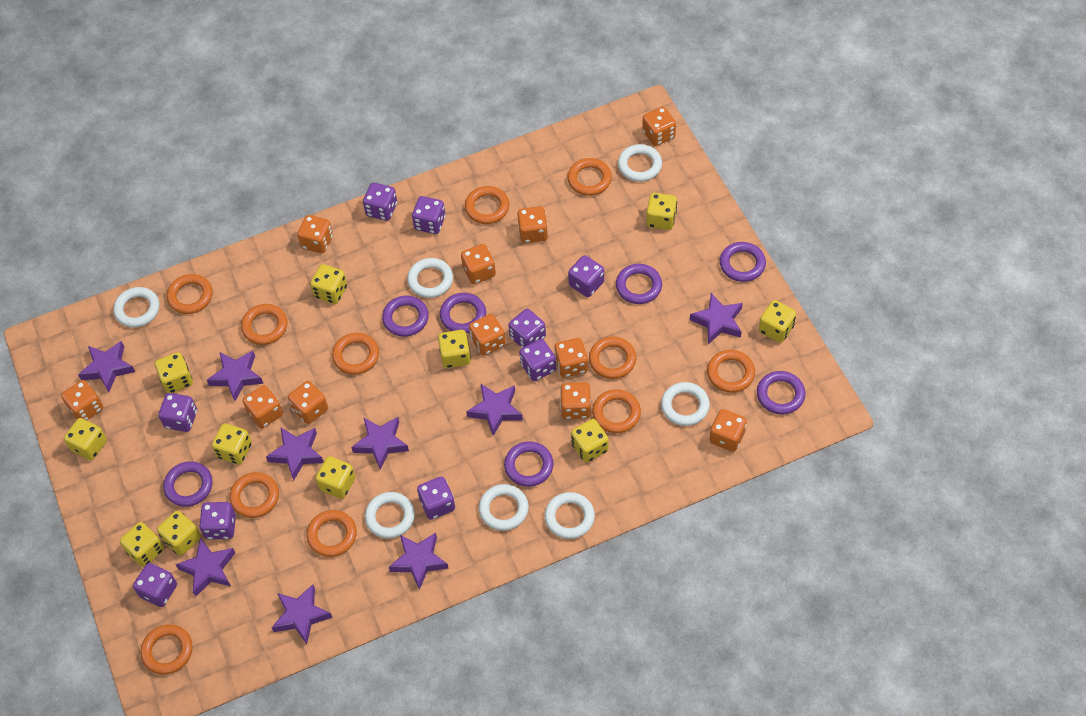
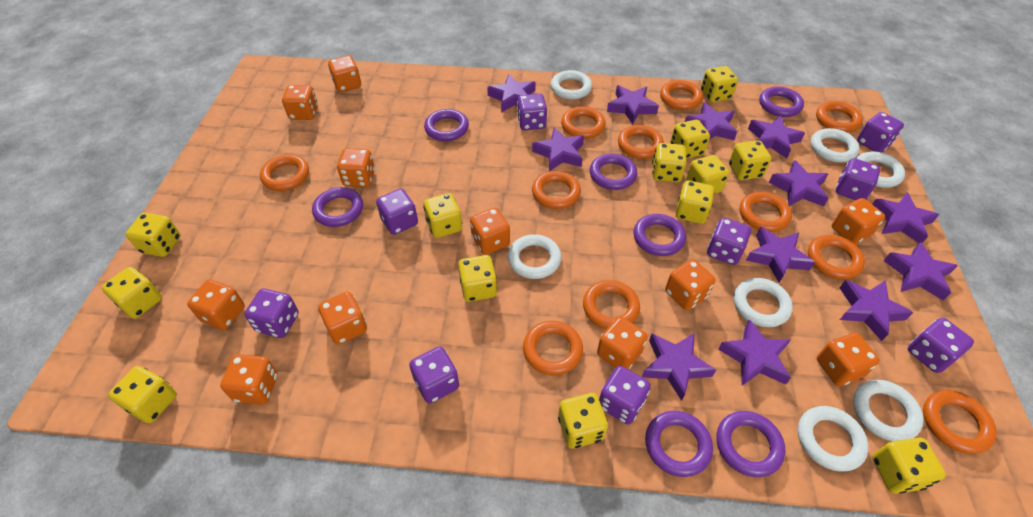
purple star: [78,341,135,393] [175,538,235,597] [207,351,263,401] [266,428,324,481] [272,584,332,644] [351,417,409,470] [389,533,449,590] [466,383,523,436] [690,293,743,344] = 9 -> [487,74,536,113] [532,127,584,171] [607,85,659,124] [642,333,716,401] [685,102,737,140] [718,319,791,386] [746,227,815,283] [748,115,805,158] [769,160,829,206] [840,280,913,341] [872,192,939,243] [884,242,958,300] = 12
yellow dice: [64,418,107,460] [120,522,164,567] [155,352,193,393] [157,511,201,556] [212,423,252,465] [310,264,347,304] [316,456,356,499] [438,330,471,368] [571,419,609,463] [646,193,677,230] [759,300,796,343] = 11 -> [102,267,162,319] [108,366,177,423] [126,213,181,257] [424,193,462,238] [458,255,497,302] [558,393,608,449] [652,143,687,182] [670,120,710,159] [676,180,714,224] [686,155,729,194] [701,66,738,102] [729,141,771,180] [872,438,946,494] = 13

